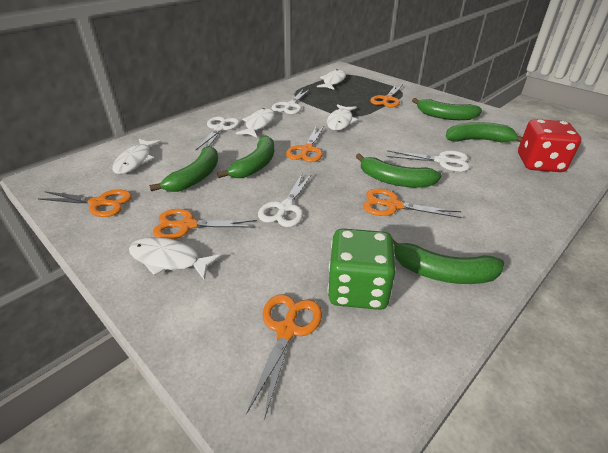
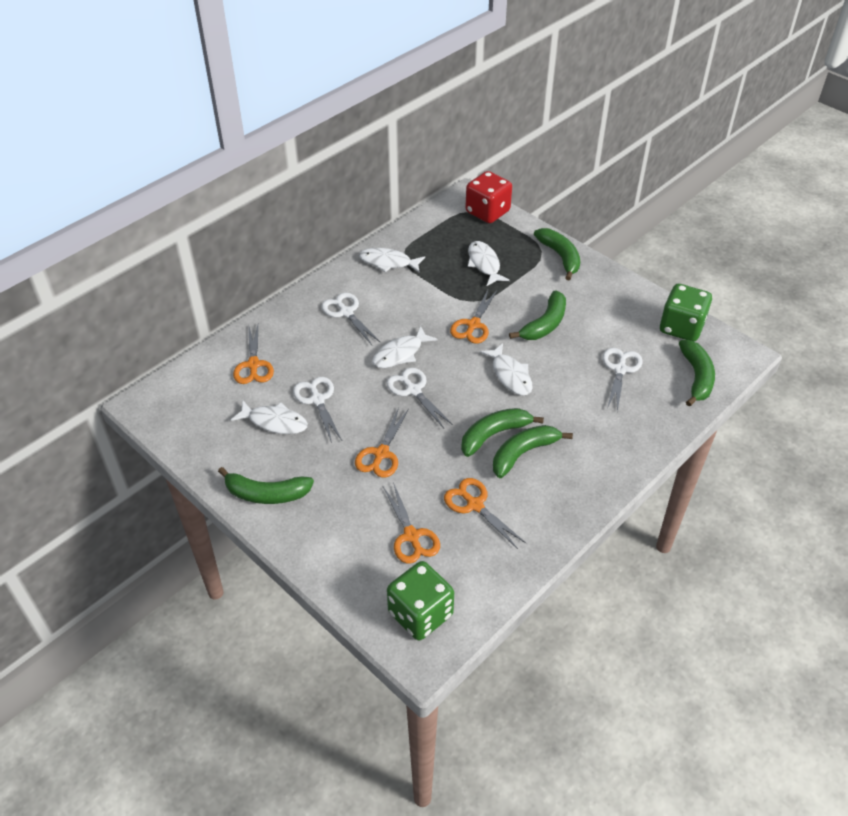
green dice: [328,228,396,310] = 1 -> [387,561,454,640] [660,284,712,341] = 2
orange scissors: [38,189,132,217] [153,209,257,239] [246,294,322,420] [286,126,324,162] [363,189,462,218] [370,84,403,107] = 6 -> [233,325,274,384] [355,407,409,478] [383,482,440,564] [444,478,526,549] [450,288,497,344] = 5

